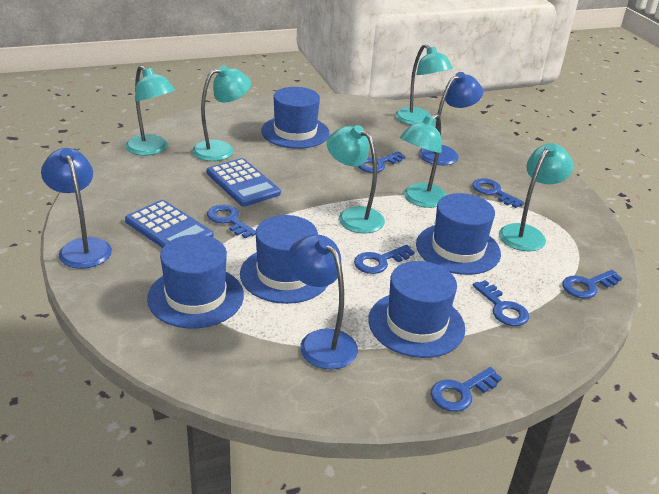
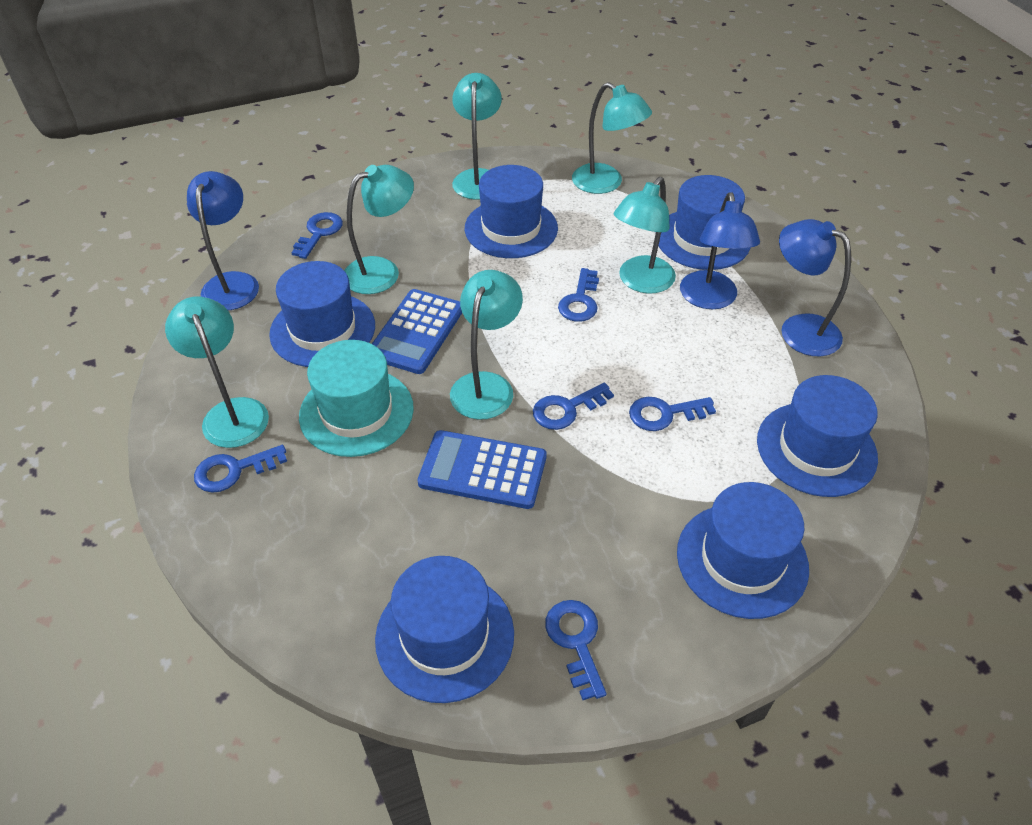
blue hat: [147,234,244,329] [240,215,327,304] [261,87,329,149] [368,261,465,358] [416,193,501,275] = 5 -> [269,261,375,367] [375,556,514,703] [465,165,558,258] [658,175,751,270] [677,482,809,619] [757,375,878,497] = 6
blue key: [207,205,256,238] [354,245,415,274] [358,151,406,173] [431,367,502,412] [472,178,525,208] [473,280,529,326] [562,270,622,299] = 7 -> [194,445,287,493] [291,212,343,259] [533,382,614,430] [545,600,607,700] [558,268,599,322] [629,397,716,431] = 6
turquoise hat: none = 0 -> [299,340,414,457] = 1

